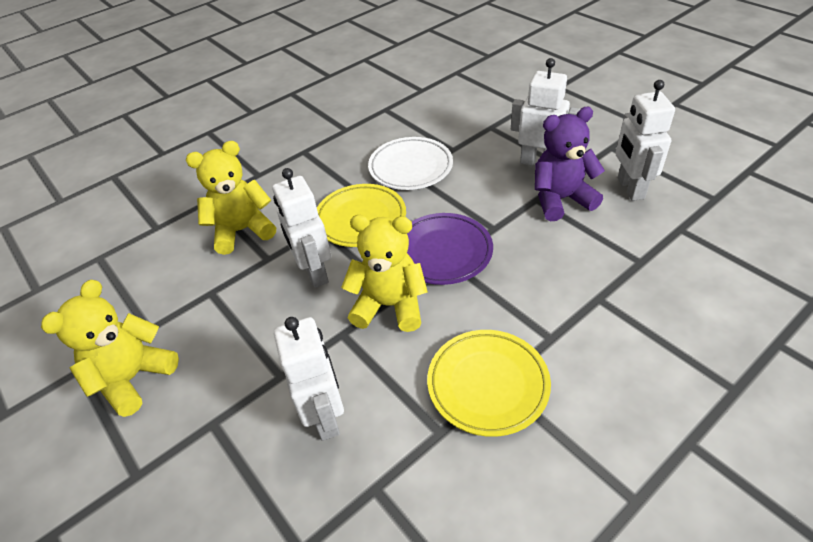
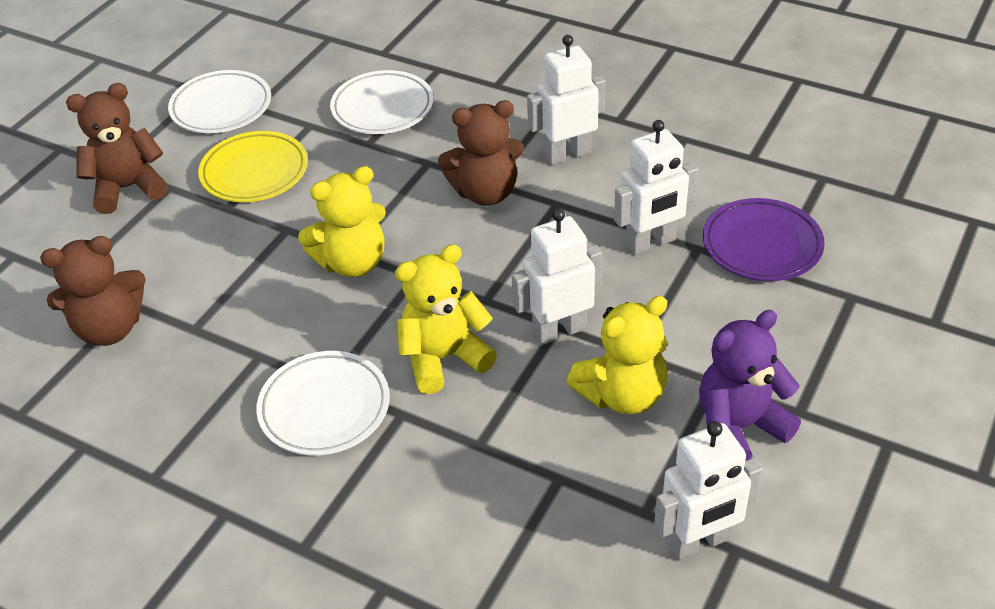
brown teddy bear: none = 0 -> [40,236,146,346] [66,83,168,214] [438,100,524,206] = 3
white plate: [368,137,453,190] = 1 -> [168,70,271,133] [256,351,390,455] [330,70,434,134] = 3
yellow plate: [317,184,406,247] [427,330,551,437] = 2 -> [198,131,308,202] = 1

